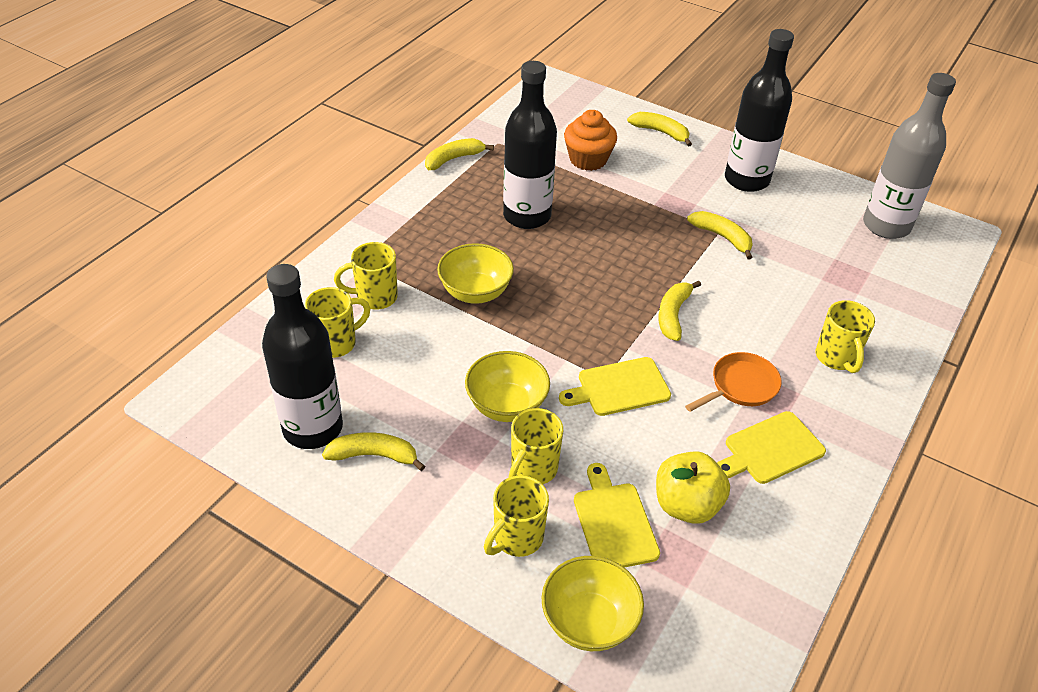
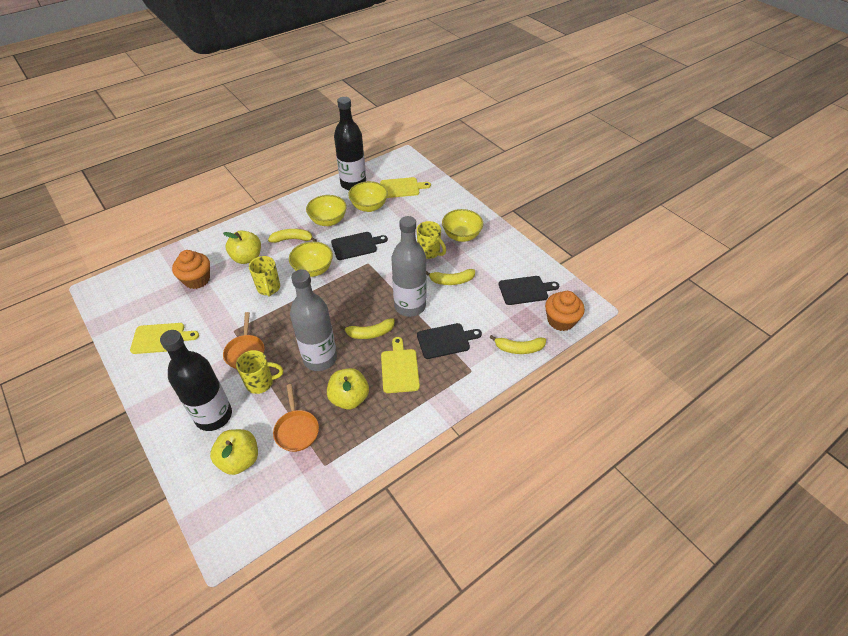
black bottle: [262,264,343,449] [503,61,557,229] [725,29,794,192] = 3 -> [160,330,232,431] [334,97,366,191] = 2
black cutting board: none = 0 -> [331,232,388,260] [417,323,482,359] [499,276,559,305] = 3
grey bottle: [863,73,956,239] = 1 -> [290,269,337,371] [391,216,426,317] = 2
orange cupcake: [564,110,617,171] = 1 -> [172,250,210,289] [545,291,585,331] = 2
orange pan: [685,352,781,412] = 1 -> [223,312,264,369] [273,384,319,452] = 2
yellow apple: [656,451,730,524] = 1 -> [210,429,258,475] [223,231,261,264] [327,368,369,409] = 3
yellow banana: [322,432,425,471] [425,138,494,170] [627,112,692,147] [658,281,701,341] [687,211,753,259] = 5 -> [268,229,317,243] [340,318,395,339] [426,269,475,285] [489,335,546,354] = 4
yellow bowl: [437,243,514,304] [465,351,550,422] [542,556,644,651] = 3 -> [289,242,333,277] [306,195,347,226] [348,181,388,212] [442,209,483,242] = 4
yellow mug: [304,287,370,358] [334,242,398,310] [484,476,549,557] [508,408,563,484] [816,300,875,373] = 5 -> [236,350,283,394] [249,256,280,296] [417,221,446,259] = 3

